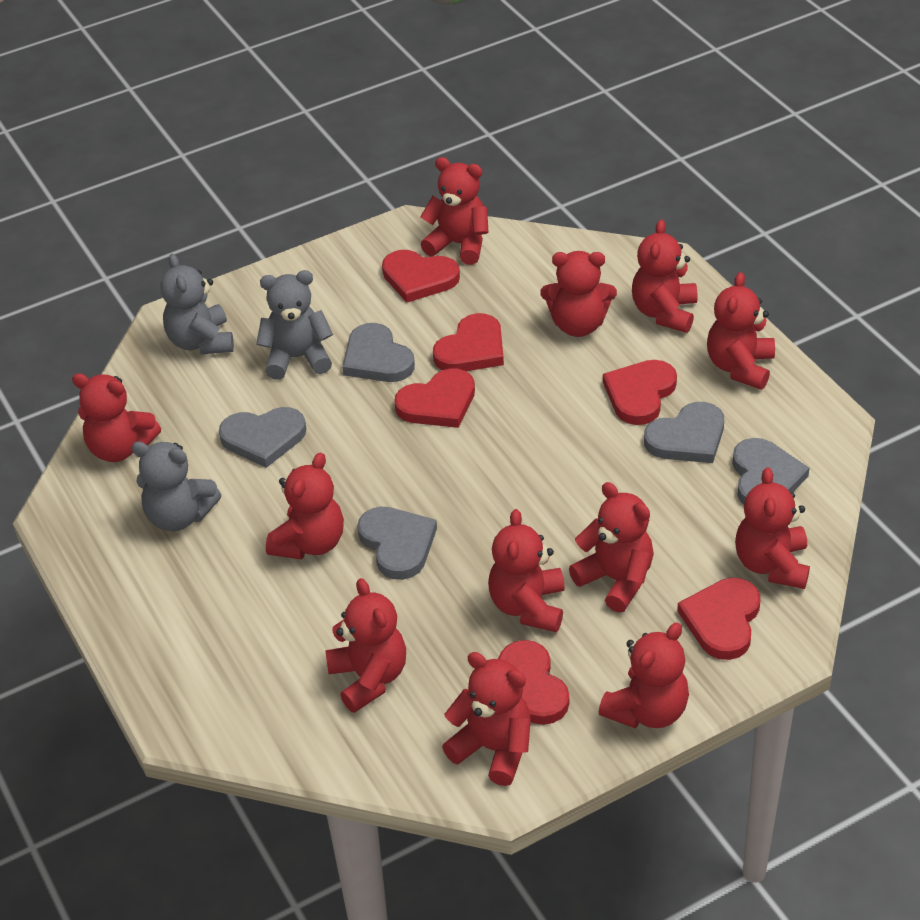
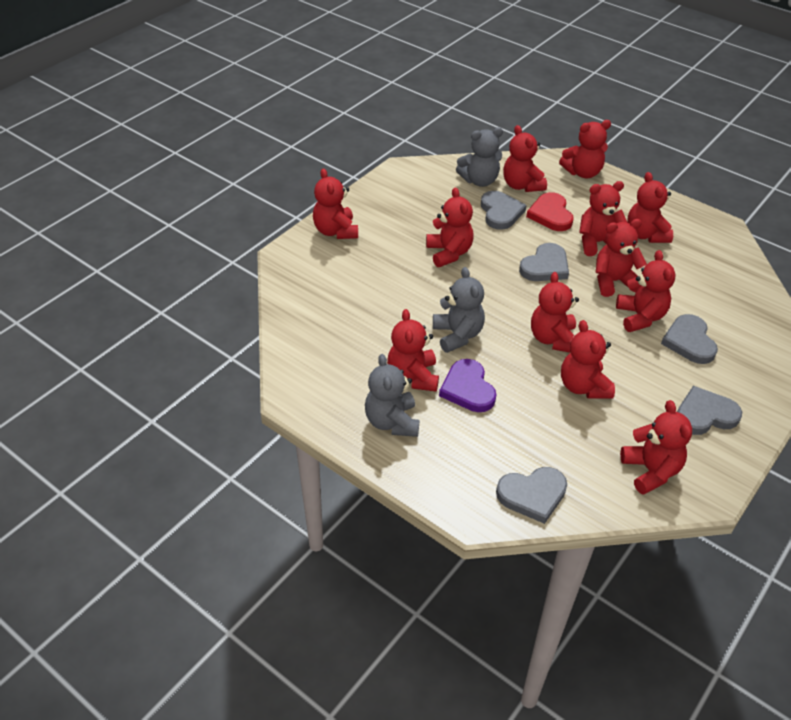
purple heart: none = 0 -> [439,359,496,412] = 1
red heart: [382,250,460,303] [394,368,475,428] [433,313,504,371] [498,640,569,725] [603,360,677,425] [677,578,760,660] = 6 -> [526,192,574,231] = 1

